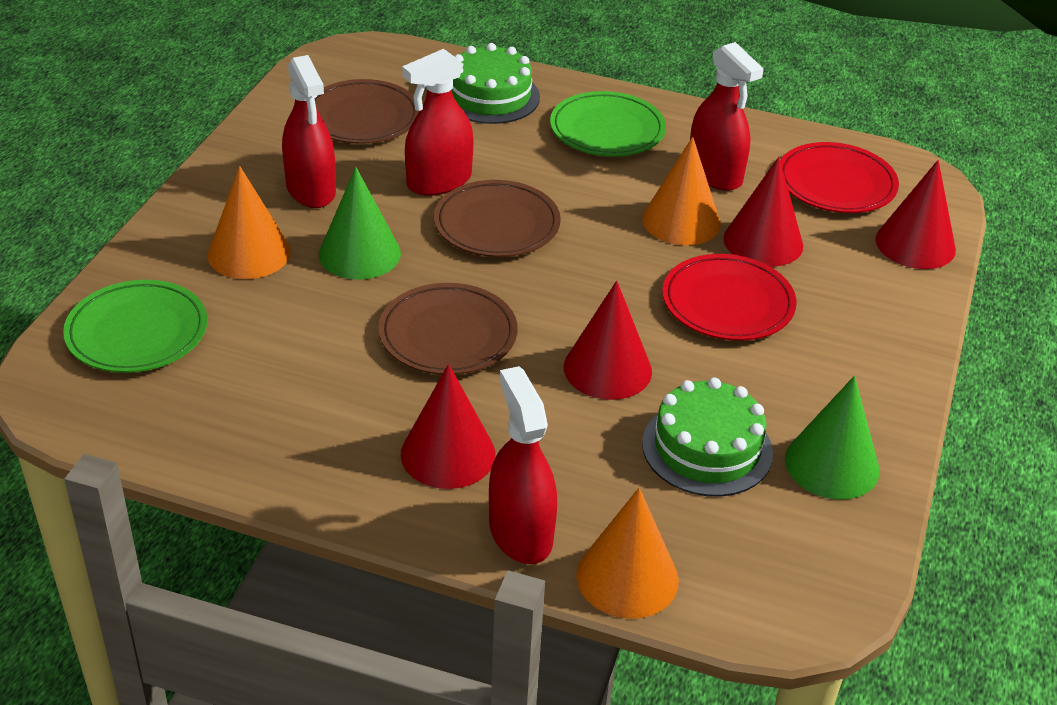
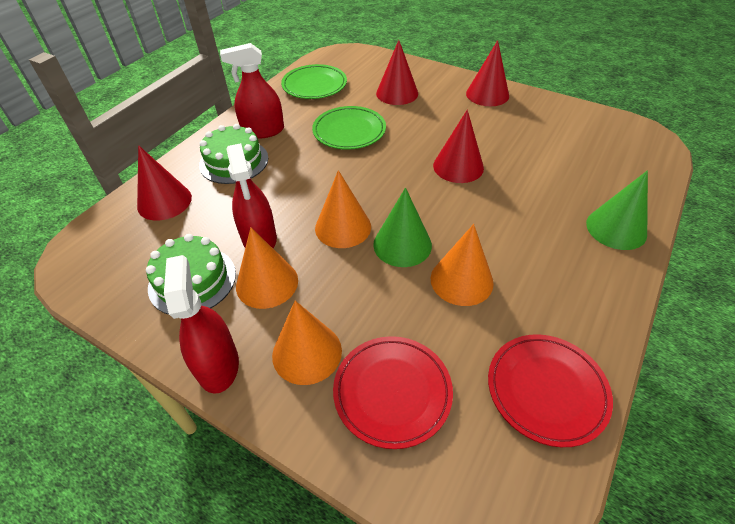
brown plate: [315,79,419,144] [378,283,518,375] [434,180,561,257] = 3 -> none = 0
orange cone: [208,166,291,279] [576,488,679,619] [642,137,721,246] = 3 -> [236,227,298,309] [272,301,342,385] [315,170,371,248] [431,224,494,306] = 4
red spray bottle: [282,55,336,208] [402,49,474,196] [489,366,557,564] [690,42,764,191] = 4 -> [164,255,239,394] [220,43,284,139] [227,143,277,249] = 3

